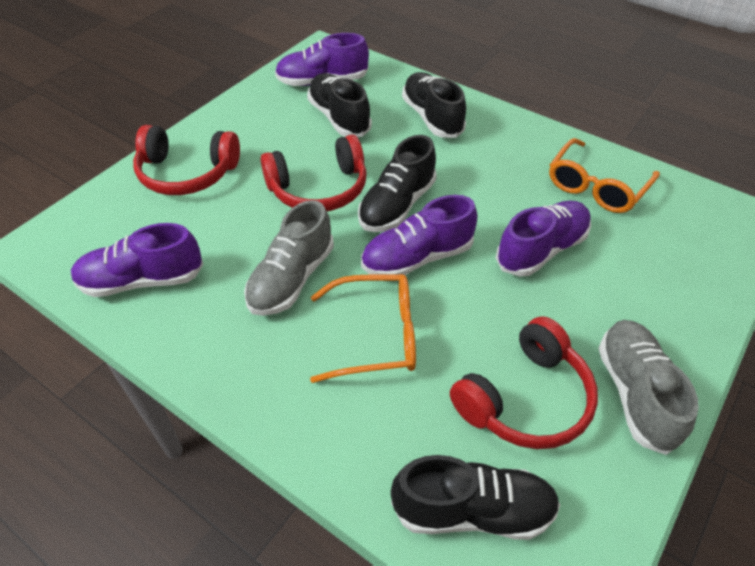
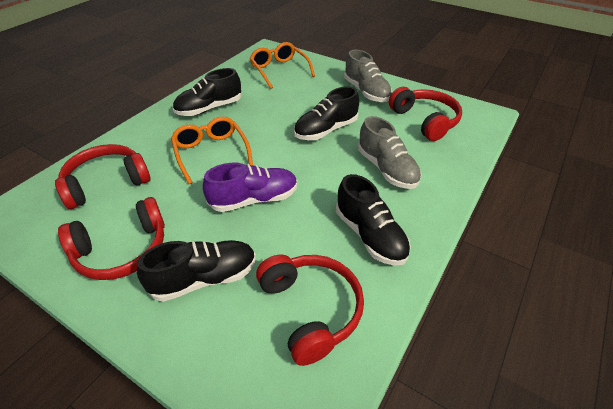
purple shoe: [71,223,203,297] [275,33,369,86] [361,195,478,275] [496,201,591,276] = 4 -> [203,163,298,212] = 1
red headphones: [133,125,240,195] [260,135,367,211] [450,316,598,449] = 3 -> [55,144,150,209] [58,197,165,280] [256,254,364,366] [389,87,462,141] = 4

